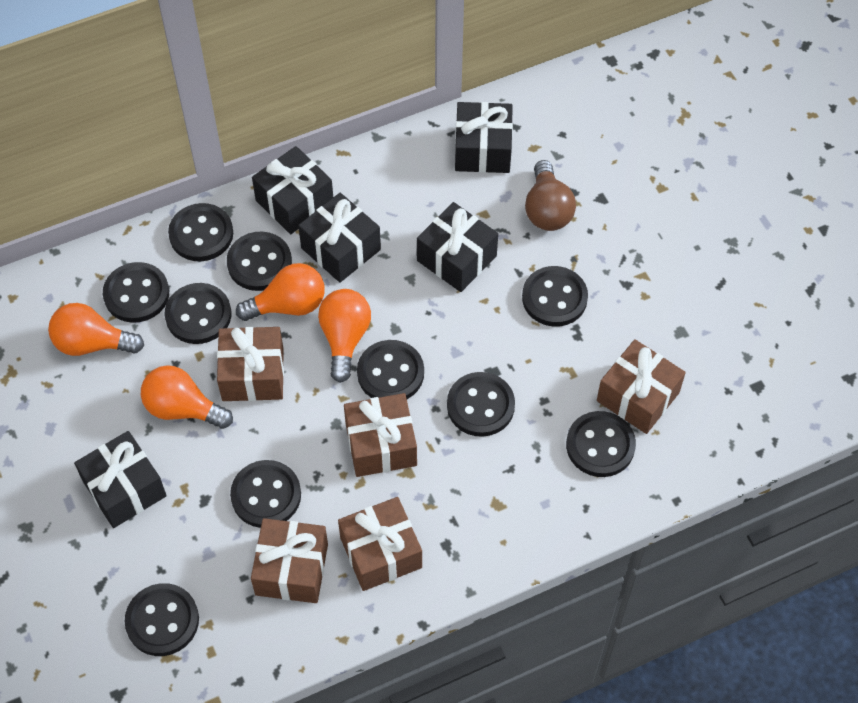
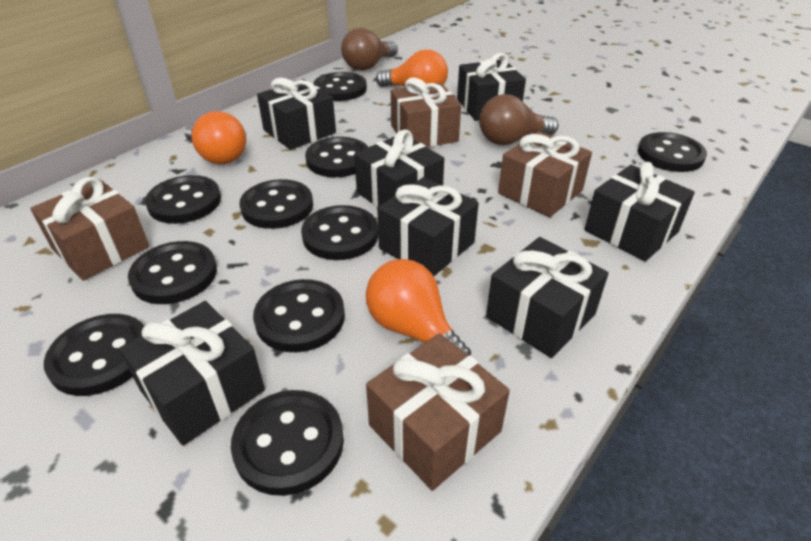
black gift: [74,431,167,528] [252,146,333,234] [298,193,381,283] [417,202,498,292] [455,102,513,173] = 5 -> [119,301,265,446] [257,78,336,150] [354,129,444,208] [377,177,479,276] [457,53,526,121] [486,237,609,358] [585,162,695,261] = 7
brown gift: [217,327,284,401] [251,518,328,603] [338,497,422,591] [344,393,417,477] [597,339,686,434] = 5 -> [30,177,149,280] [366,333,510,491] [391,78,461,147] [498,131,592,217] = 4
brown light bulb: [525,160,576,231] = 1 -> [341,28,398,70] [479,94,558,145] = 2
orange light bulb: [48,303,144,356] [141,365,233,429] [236,263,325,321] [318,289,371,383] = 4 -> [184,111,246,164] [366,259,471,356] [376,49,448,87] = 3

